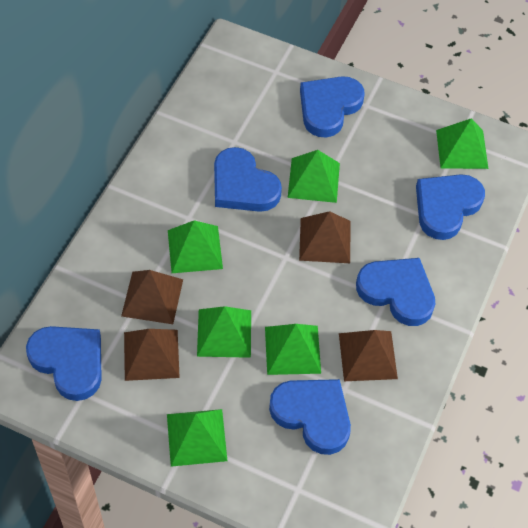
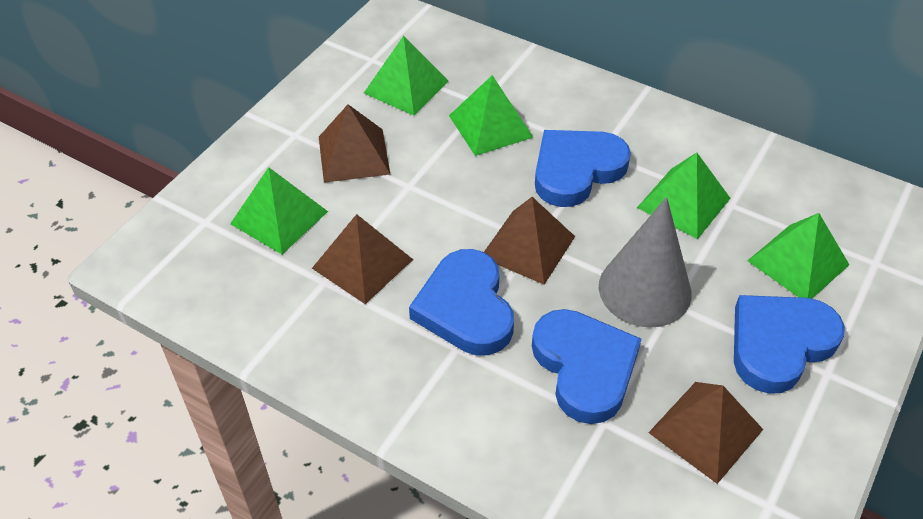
blue heart: [26,326,102,401] [214,147,282,212] [269,379,351,455] [300,76,364,138] [356,258,435,326] [416,174,485,240] = 6 -> [409,249,514,356] [532,309,641,424] [535,130,631,207] [734,295,845,394] = 4
green pyramid: [167,409,227,467] [168,220,223,273] [197,306,251,358] [265,324,321,375] [288,150,340,203] [436,118,488,169] = 6 -> [230,167,328,254] [364,36,448,116] [449,75,533,156] [637,152,731,239] [747,213,850,299] = 5
grey cone: none = 0 -> [599,197,692,328] = 1

